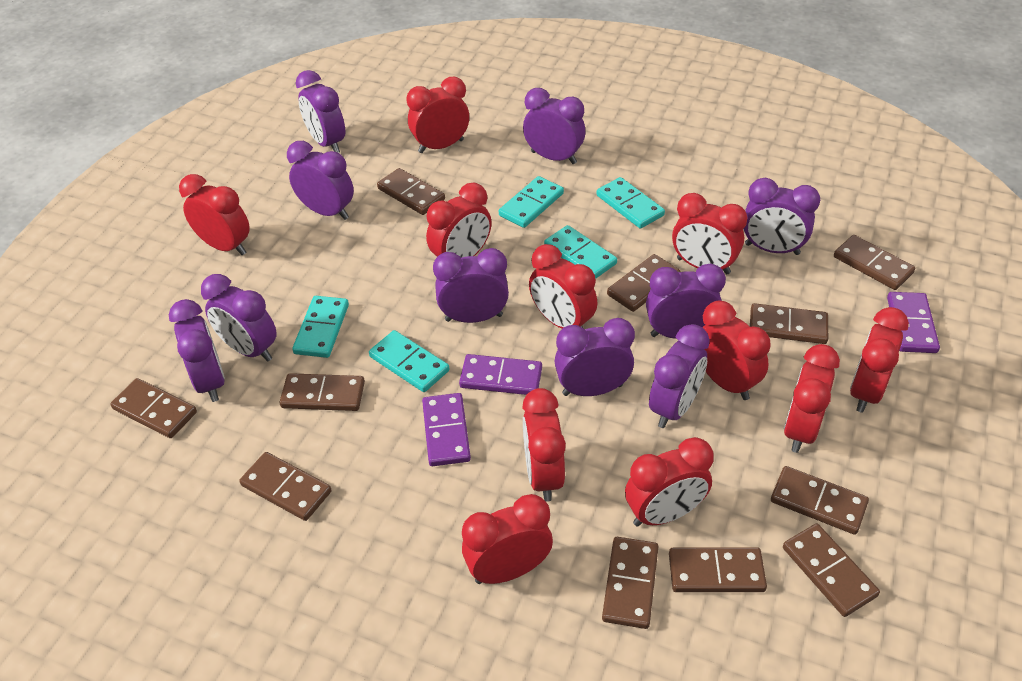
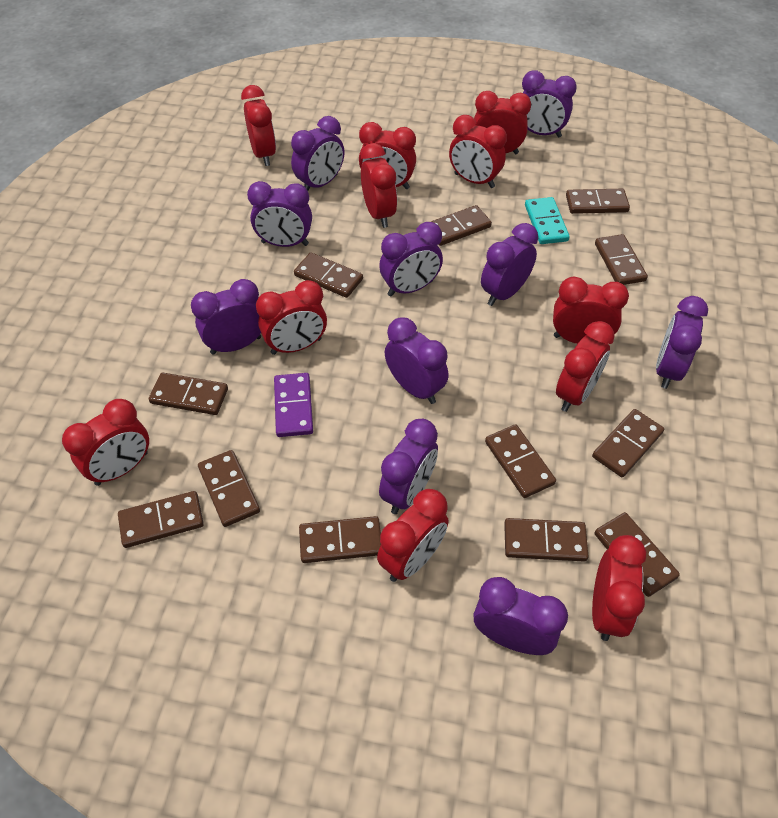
brown domino: [110,378,197,438] [239,452,332,521] [280,373,365,411] [377,168,445,215] [602,537,659,629] [607,254,681,312] [669,547,767,592] [750,303,828,344] [771,466,869,535] [783,523,880,617] [834,235,915,290] = 11 -> [118,491,204,548] [149,373,228,415] [198,450,260,527] [294,252,363,298] [299,516,381,563] [431,205,492,246] [485,424,556,498] [504,518,589,561] [566,189,630,214] [592,409,664,477] [595,234,648,285] [595,512,680,597] = 12
purple domino: [422,393,471,466] [459,354,542,395] [887,292,940,353] = 3 -> [274,373,313,437] = 1
turquoise domino: [292,296,349,358] [369,330,449,392] [499,176,564,228] [544,225,617,279] [597,177,665,229] = 5 -> [525,197,570,244] = 1

